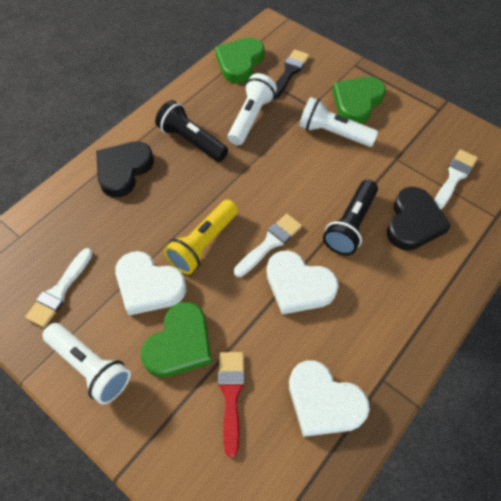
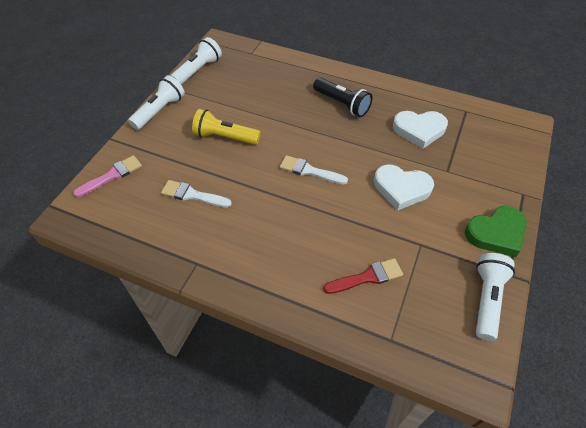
black brush: [274,50,309,99] = 1 -> none = 0
black flashlight: [155,100,228,162] [323,180,378,255] = 2 -> [313,77,372,117] = 1
black heart: [96,141,154,197] [387,187,451,250] = 2 -> none = 0
green heart: [141,302,212,377] [215,37,264,84] [333,77,386,124] = 3 -> [465,206,527,257] = 1
pink brush: none = 0 -> [73,155,142,197] = 1
white brush: [25,248,93,328] [234,214,302,277] [434,149,478,210] = 3 -> [161,180,232,207] [280,155,348,184] = 2
white heart: [115,251,186,315] [267,251,339,315] [289,360,370,437] = 3 -> [374,164,434,211] [393,111,448,149] = 2

